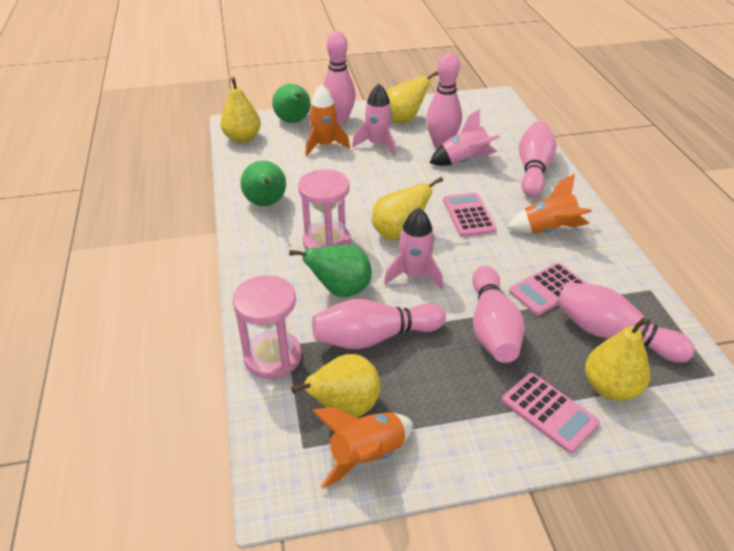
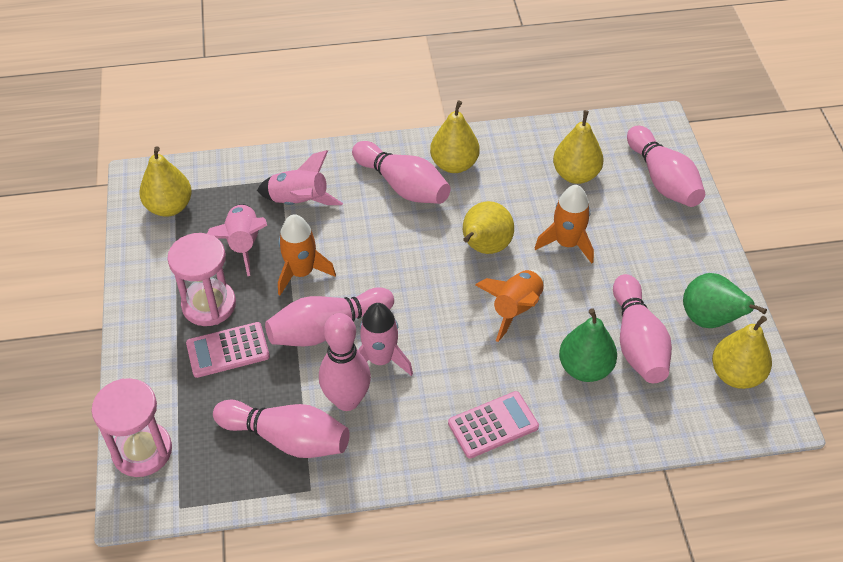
green pear: [241,161,286,206] [272,84,311,123] [289,245,372,297] = 3 -> [559,308,617,382] [683,273,767,328] = 2
pink calculator: [443,193,497,237] [502,373,600,453] [509,263,587,315] = 3 -> [186,322,270,378] [448,391,539,459] = 2

